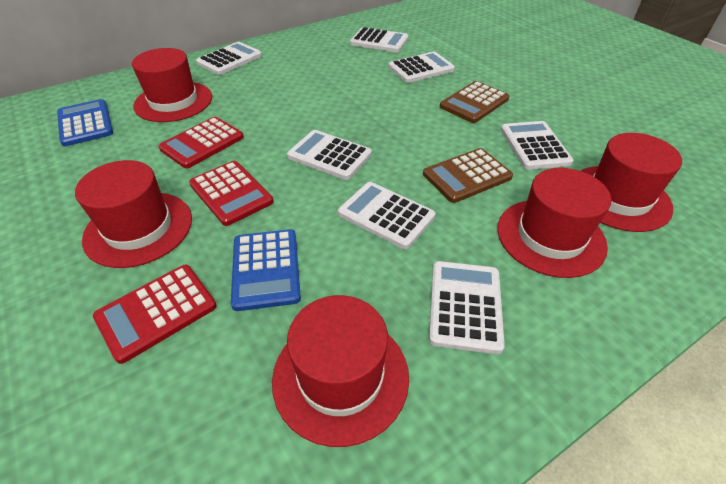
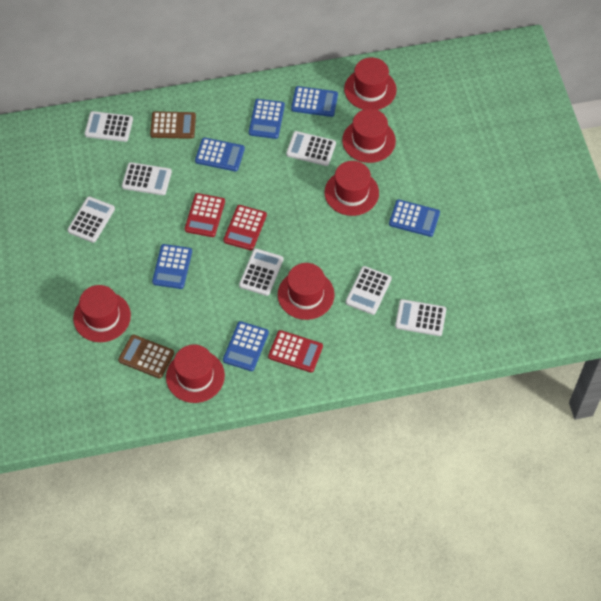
blue calculator: [57,99,113,146] [231,229,301,311] = 2 -> [152,244,192,289] [195,137,245,171] [223,321,269,371] [249,99,285,139] [291,86,338,117] [389,199,440,237] = 6
red hat: [75,160,192,268] [132,48,212,122] [272,295,409,447] [497,168,611,278] [581,133,682,232] = 5 -> [73,285,131,342] [166,345,225,403] [278,263,335,320] [324,161,379,216] [342,109,396,163] [344,57,397,110] = 6

